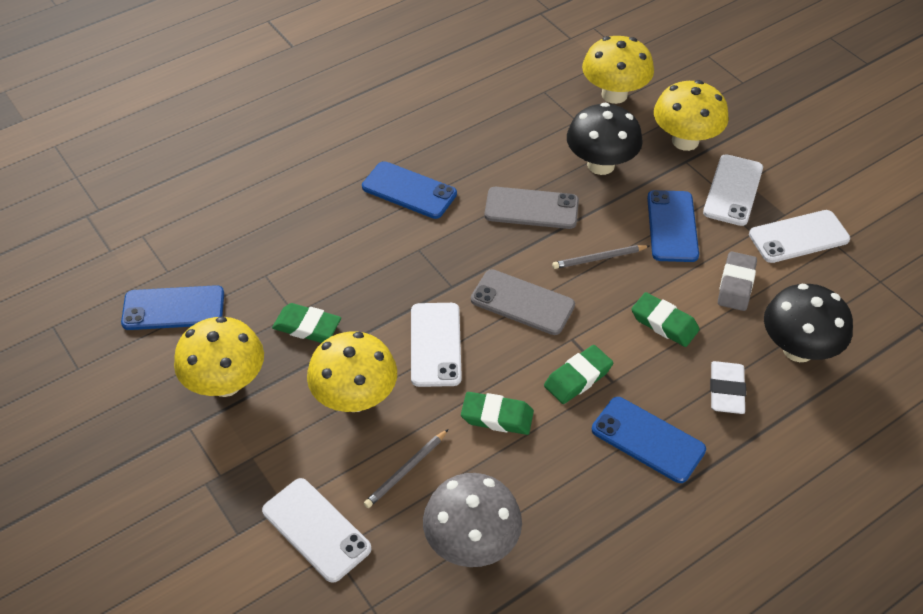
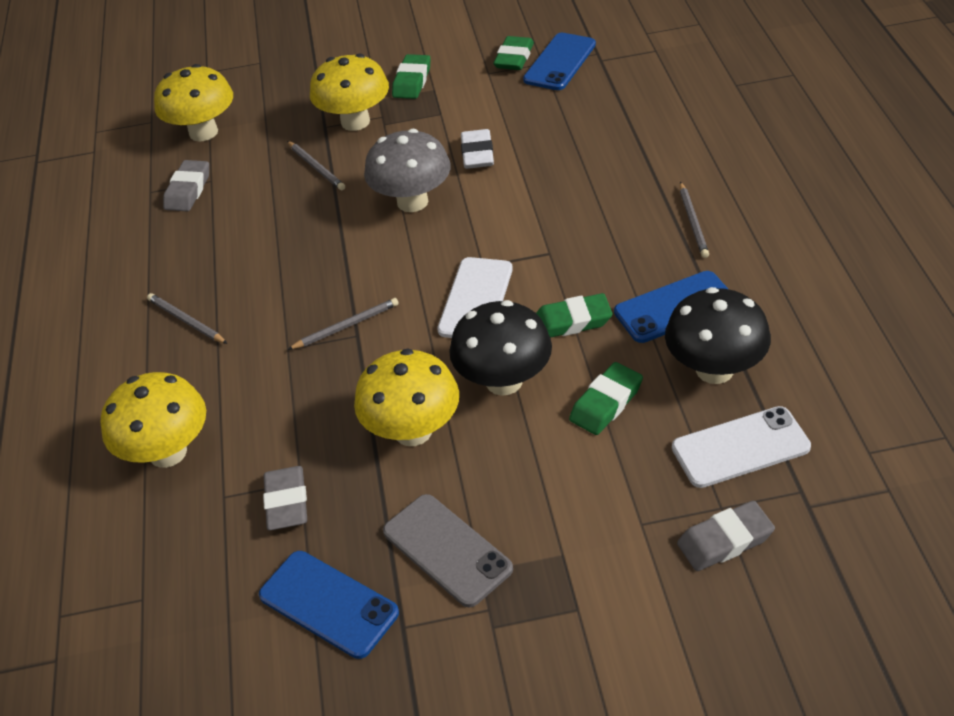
blue phone: [121,285,224,330] [362,161,457,219] [592,397,706,483] [647,190,699,262] = 4 -> [259,551,399,659] [523,33,596,90] [614,271,728,343] = 3
grey eraser: [718,251,757,311] = 1 -> [163,160,209,212] [263,466,307,531] [677,501,775,571] = 3
grey pencil: [364,429,448,508] [552,245,650,269] = 2 -> [147,293,228,344] [287,141,345,190] [287,298,399,350] [680,182,709,258] = 4
grey phone: [471,269,575,335] [485,187,579,229] = 2 -> [383,494,513,608] = 1
white phone: [262,478,372,583] [411,303,462,387] [703,154,763,226] [749,210,850,263] = 4 -> [437,257,513,338] [672,406,811,488] = 2

